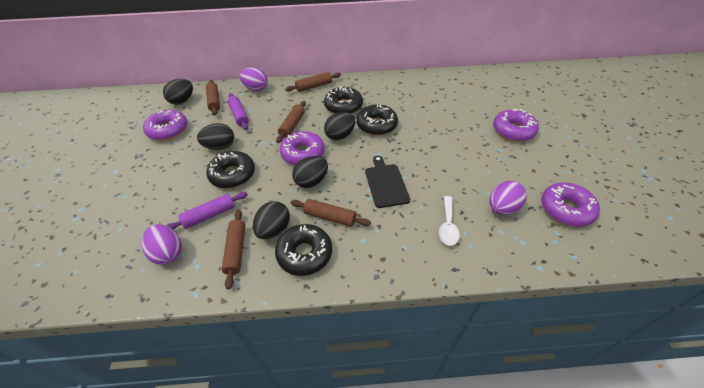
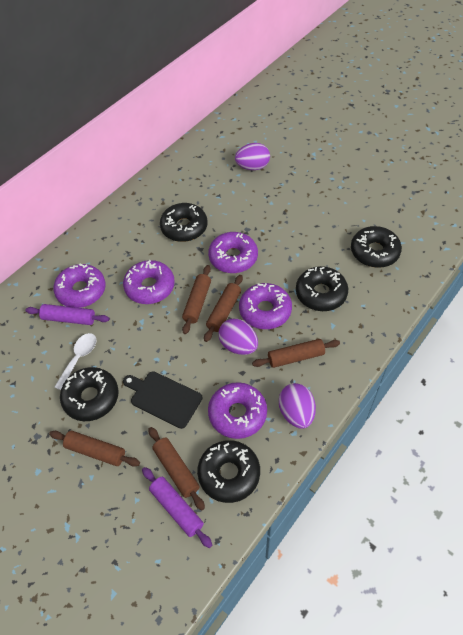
black donut: [206,151,255,188] [275,224,332,276] [324,86,363,114] [357,104,398,135] = 4 -> [60,367,119,421] [160,203,208,242] [197,440,260,503] [296,266,348,311] [351,226,402,268] = 5
black egg: [163,79,193,105] [197,123,234,150] [253,201,290,239] [292,156,328,188] [324,112,355,140] = 5 -> none = 0
purple donut: [143,110,187,141] [280,131,325,165] [493,109,539,141] [541,183,600,227] = 4 -> [53,263,106,308] [123,260,175,304] [208,232,258,273] [208,382,267,439] [239,283,292,329] = 5

